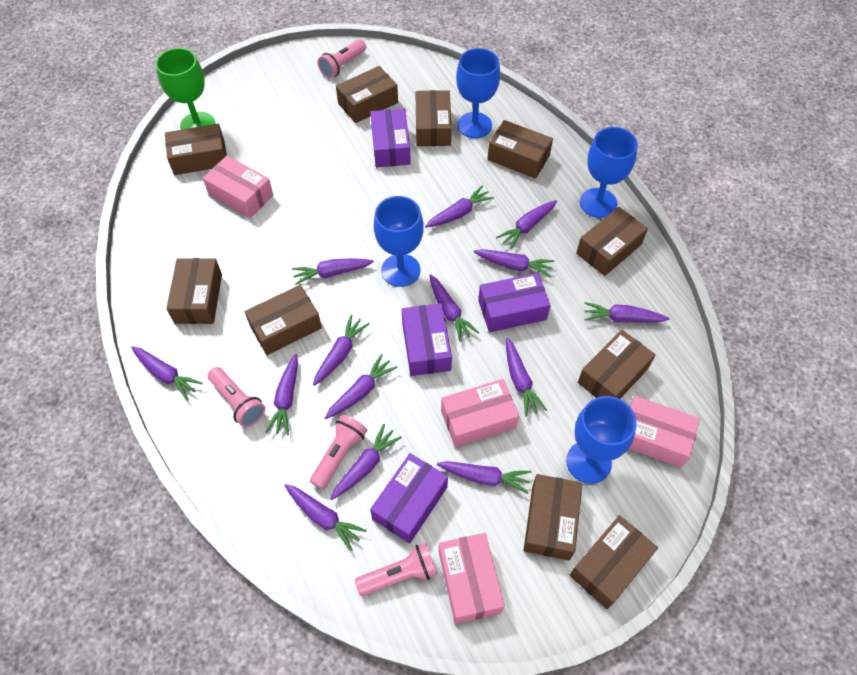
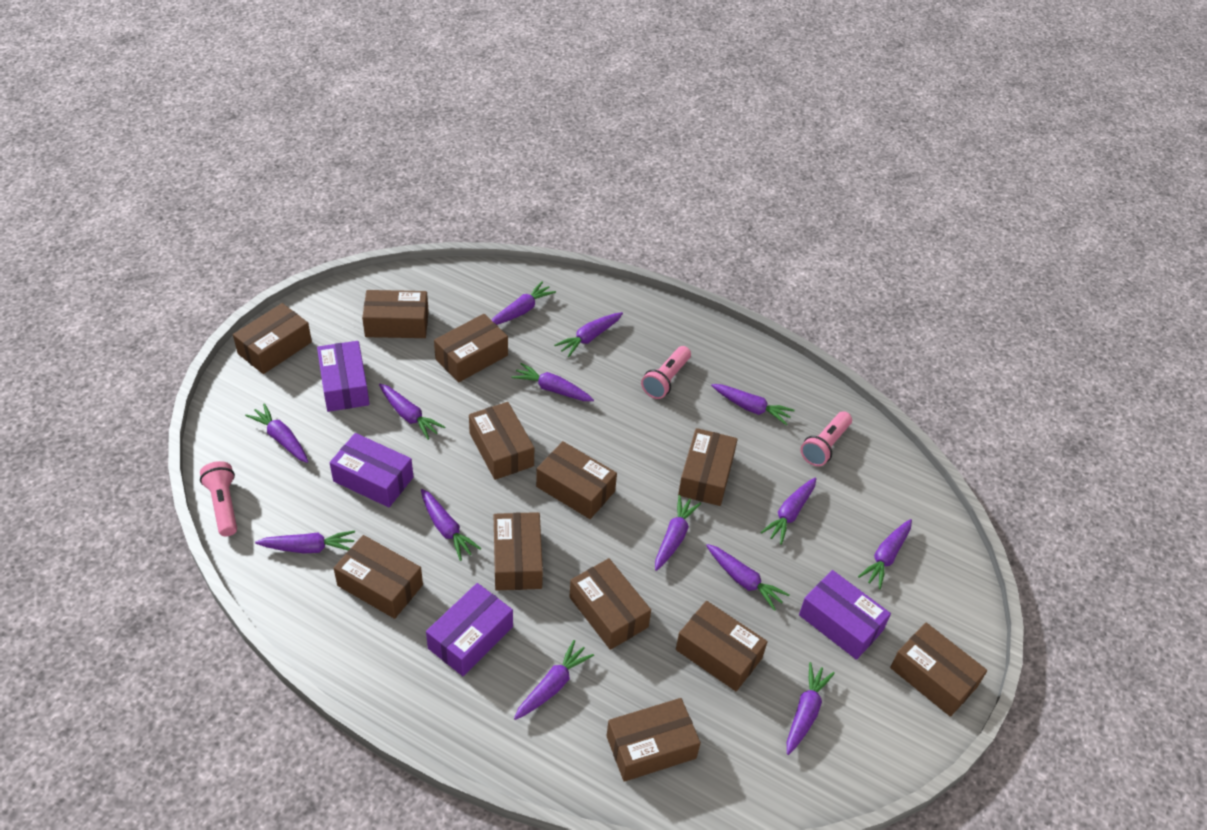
blue goblet: [374,196,424,287] [456,48,500,138] [566,396,637,484] [580,127,638,218] = 4 -> none = 0
brown box: [165,124,227,175] [166,258,222,324] [245,285,322,355] [336,66,398,123] [415,90,452,146] [487,120,553,179] [524,474,582,560] [570,515,658,609] [576,207,648,276] [578,330,656,399] = 10 -> [233,303,312,374] [334,535,423,619] [362,290,429,338] [434,314,508,382] [469,402,534,480] [494,512,543,591] [536,441,617,519] [569,558,651,650] [607,698,701,782] [676,601,767,691] [678,428,738,506] [890,623,987,717] = 12
green goblet: [155,48,215,130] = 1 -> none = 0
pink box: [203,156,273,219] [439,533,505,624] [441,379,519,447] [629,396,700,468] = 4 -> none = 0
pink flashlight: [207,367,265,427] [310,415,367,489] [318,39,366,79] [355,543,437,596] = 4 -> [200,461,237,536] [641,346,691,399] [800,411,852,466] = 3

